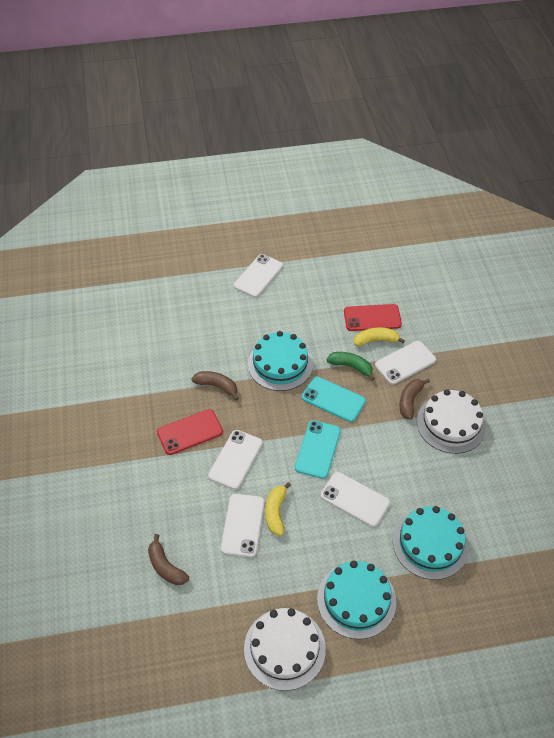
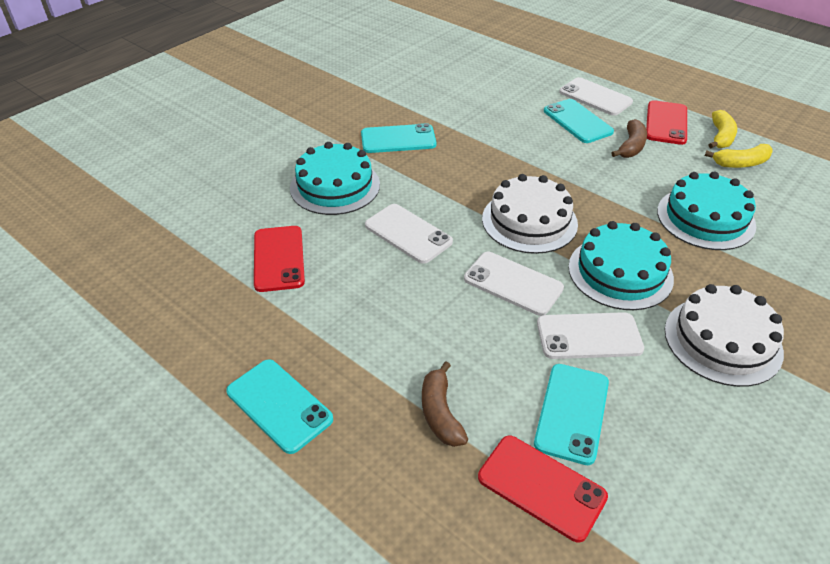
brown banana: [148,534,189,585] [192,371,239,401] [399,379,430,420] = 3 -> [422,361,468,447] [611,119,647,158] = 2
green banana: [327,352,375,381] = 1 -> none = 0
red phone: [157,409,223,455] [344,304,402,331] = 2 -> [254,226,305,292] [478,436,608,542] [646,100,687,145] = 3
turquoise phone: [295,420,341,479] [302,376,366,422] = 2 -> [226,359,333,454] [361,123,436,153] [534,364,609,465] [544,99,614,143] = 4
white phone: [208,430,263,490] [221,494,265,558] [234,254,283,298] [321,472,390,527] [375,341,436,385] = 5 -> [365,204,453,264] [464,252,564,316] [537,312,644,359] [559,77,633,116] = 4

